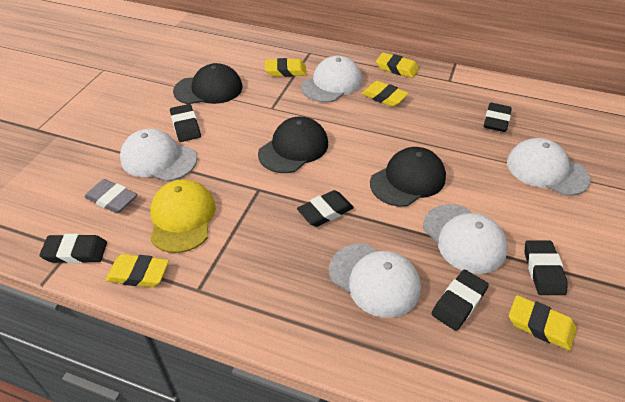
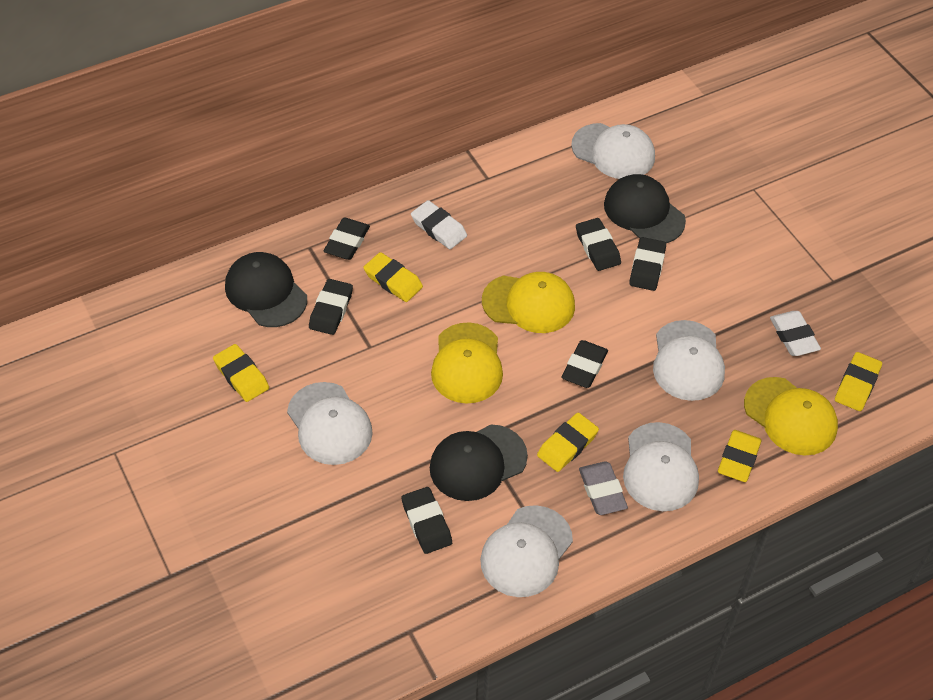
white eraser: none = 0 -> [411,200,467,249] [770,311,821,356] = 2
yellow cap: [150,179,216,253] = 1 -> [431,322,503,403] [482,272,575,333] [744,377,838,455] = 3

